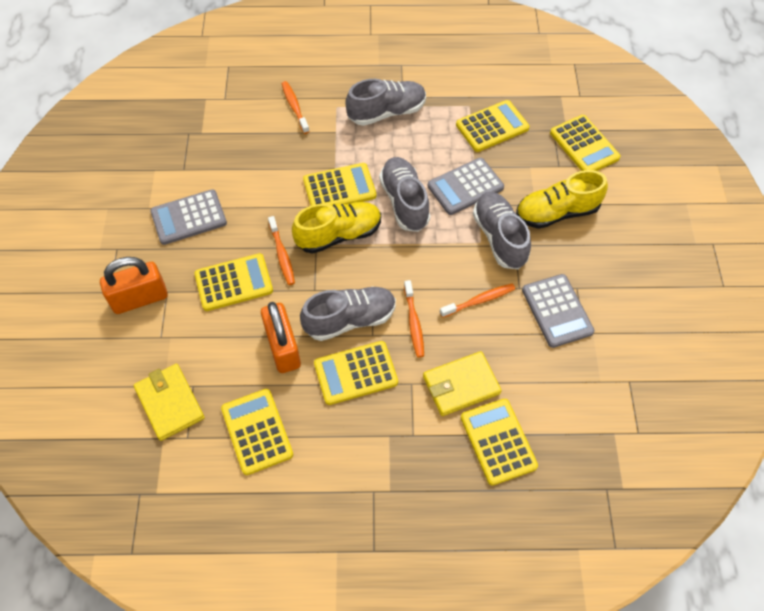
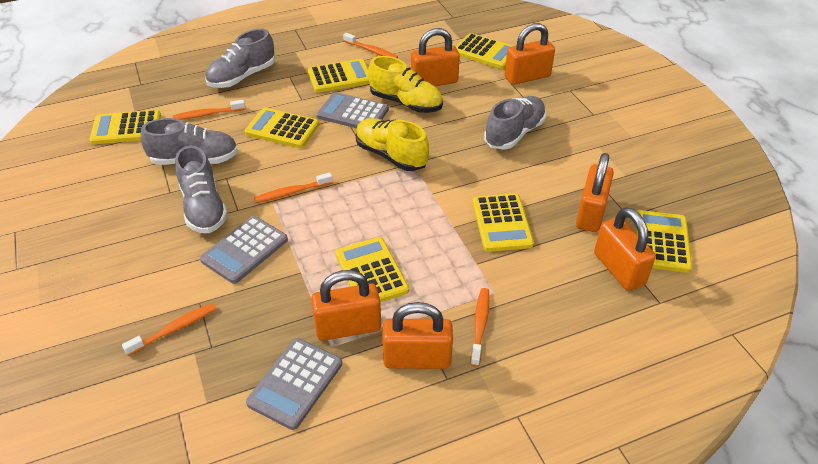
orange padlock: [100,257,168,314] [261,302,301,373] = 2 -> [311,270,381,341] [382,302,453,369] [411,28,460,86] [505,23,555,85] [576,153,614,232] [594,207,656,291] = 6
orange toothbrush: [268,216,295,285] [281,81,310,134] [404,280,424,358] [440,283,515,318] = 4 -> [122,303,216,356] [173,100,245,120] [254,173,333,203] [343,33,398,59] [470,288,490,367] = 5
yellow wallet: [134,364,205,441] [423,351,502,416] = 2 -> none = 0

